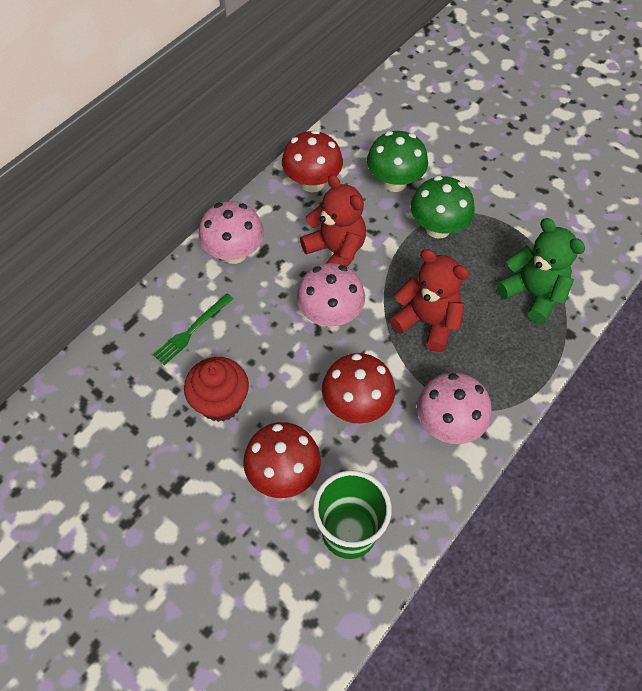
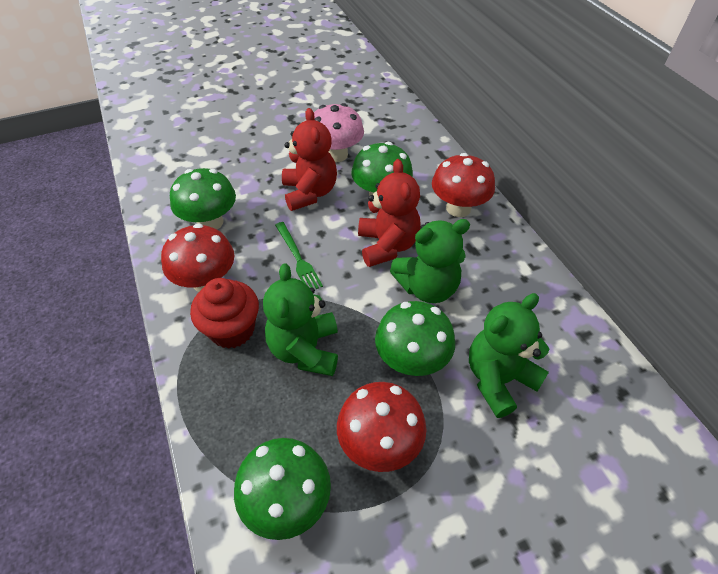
green cup: [313,470,392,559] = 1 -> none = 0
green mushroom: [367,131,428,192] [411,176,475,239] = 2 -> [170,168,236,229] [234,438,331,540] [351,142,413,196] [375,301,455,376] = 4
green teddy bear: [496,218,585,324] = 1 -> [263,263,338,376] [390,219,470,303] [469,293,549,418] = 3
pink mushroom: [199,201,264,264] [297,263,365,327] [417,372,492,444] = 3 -> [314,103,364,162] = 1

